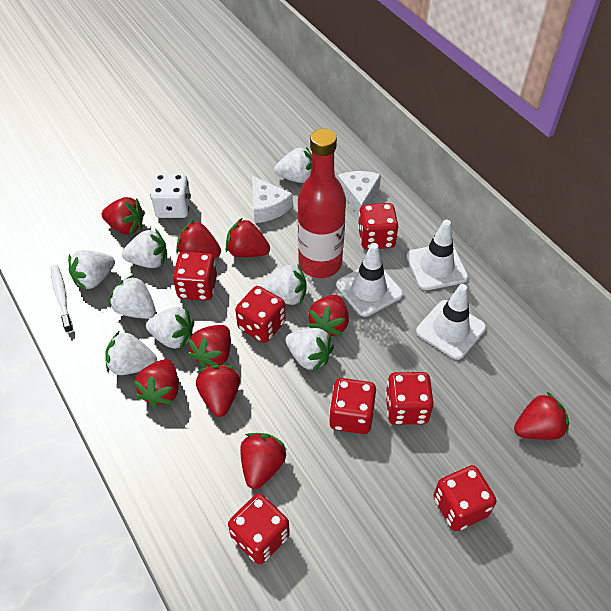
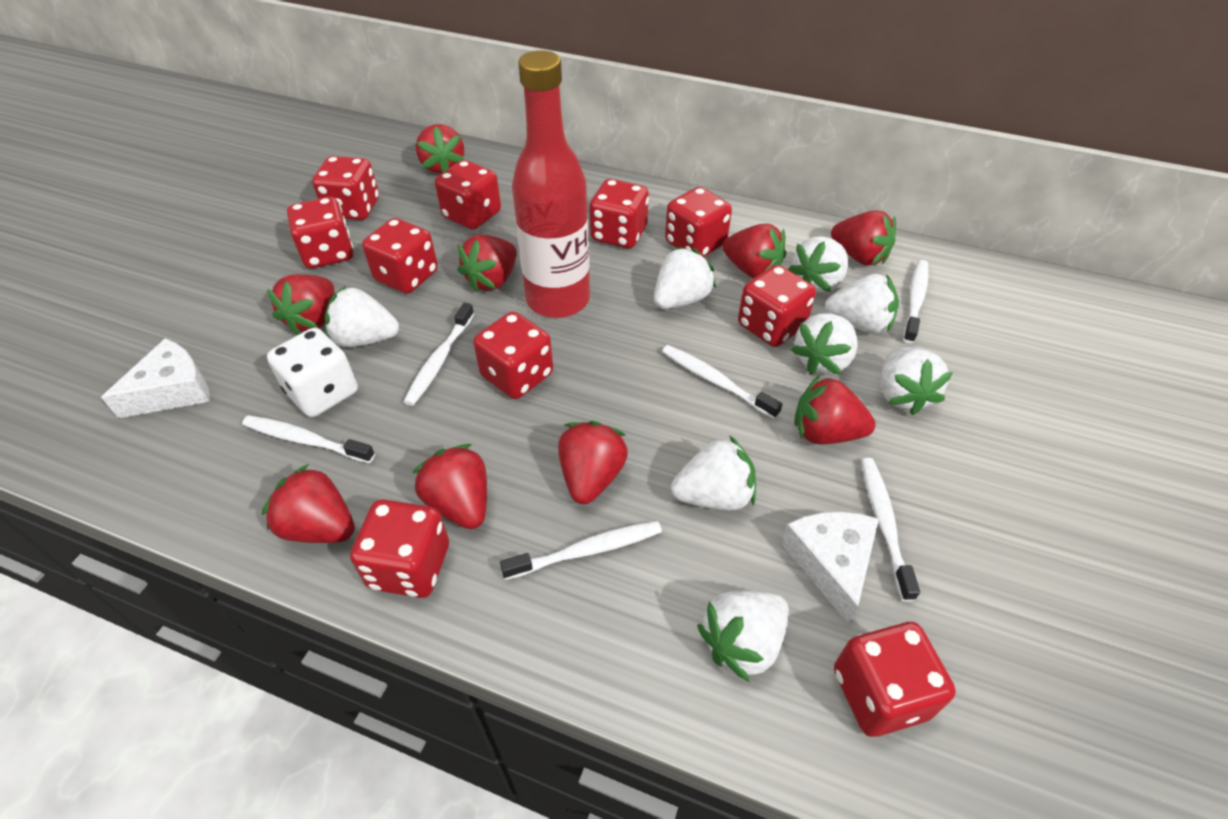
red dice: [173,252,217,301] [228,493,290,564] [235,286,286,343] [329,378,376,434] [358,203,398,250] [385,372,434,425] [433,465,497,531] = 7 -> [287,197,353,268] [312,156,379,220] [350,499,449,598] [362,218,438,294] [435,160,501,230] [473,311,553,399] [589,179,649,248] [665,187,732,257] [738,265,816,347] [834,622,956,737] = 10
white toothbrush: [51,265,73,333] = 1 -> [242,415,375,463] [404,303,474,406] [500,521,662,580] [662,345,783,419] [861,458,920,602] [903,260,929,343] = 6
white traffic cone: [336,243,403,317] [406,220,468,290] [416,284,486,360] = 3 -> none = 0

